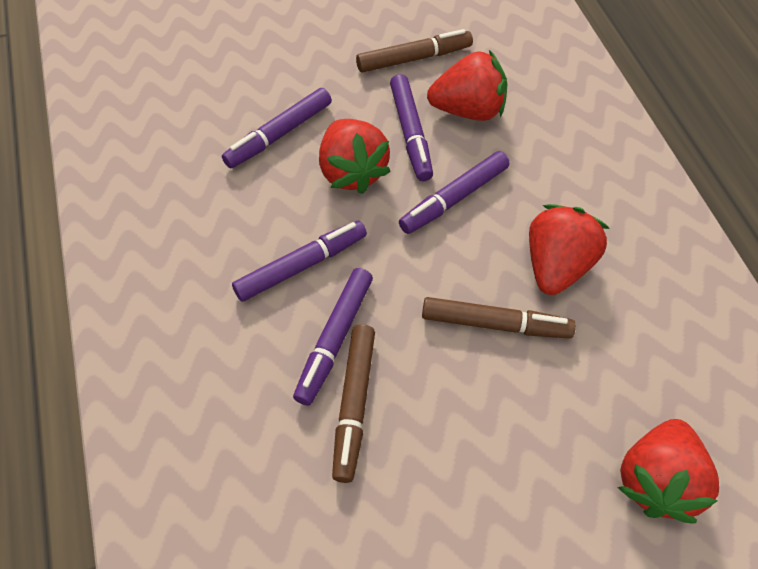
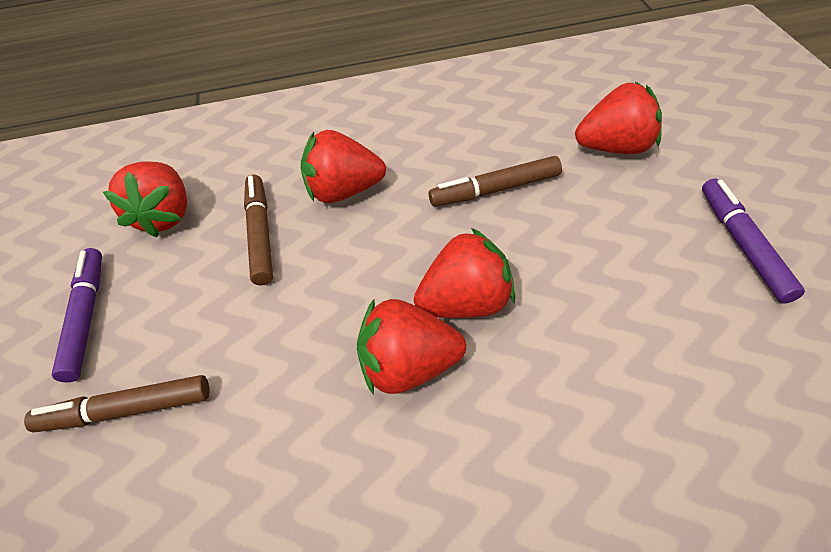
purple marker: [222,88,332,168] [232,221,367,302] [293,268,373,406] [390,74,433,181] [399,151,510,234] = 5 -> [52,248,102,382] [702,179,805,304] = 2
red strawberry: [319,119,391,194] [427,50,507,121] [529,204,610,295] [617,419,719,523] = 4 -> [103,161,187,238] [301,130,386,203] [357,298,466,395] [414,228,515,318] [575,82,662,154] = 5

